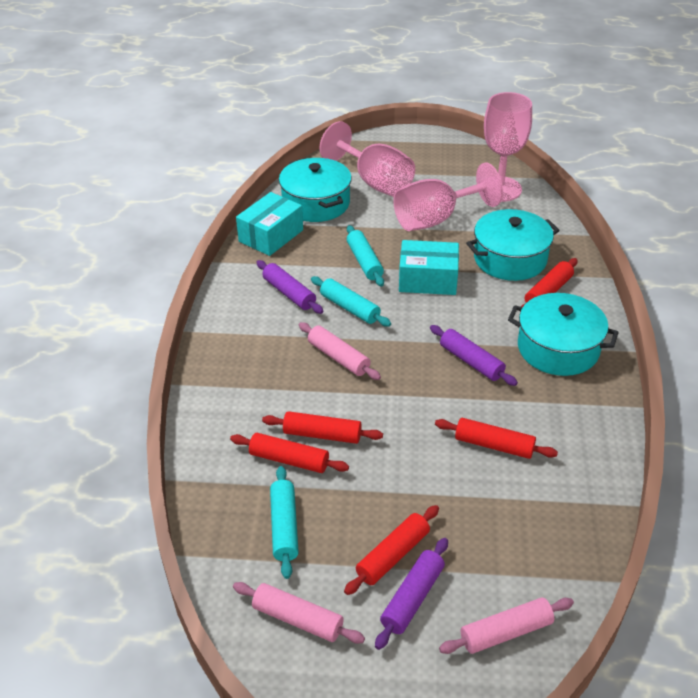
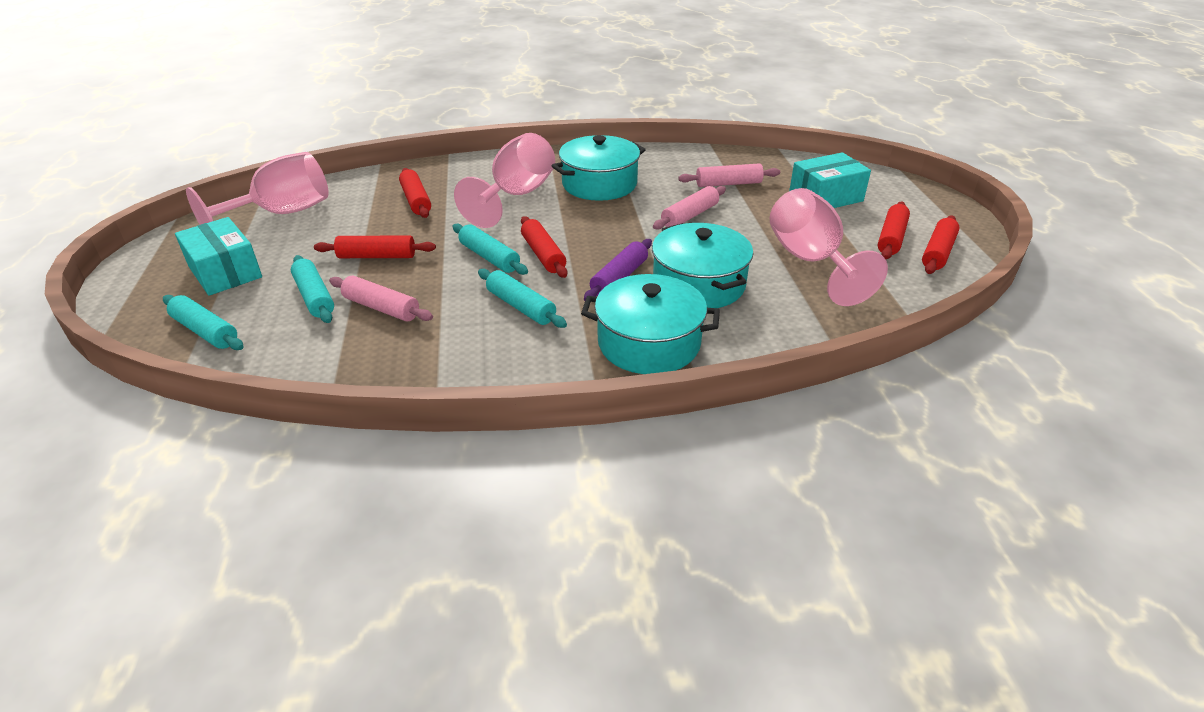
purple rolling pin: [256,260,324,314] [375,538,448,650] [430,325,518,386] = 3 -> [584,239,652,301] = 1
turquoise rolling pin: [270,466,299,579] [311,276,391,327] [347,225,384,287] = 3 -> [163,295,244,350] [291,255,334,323] [452,224,528,275] [478,269,567,328] = 4

